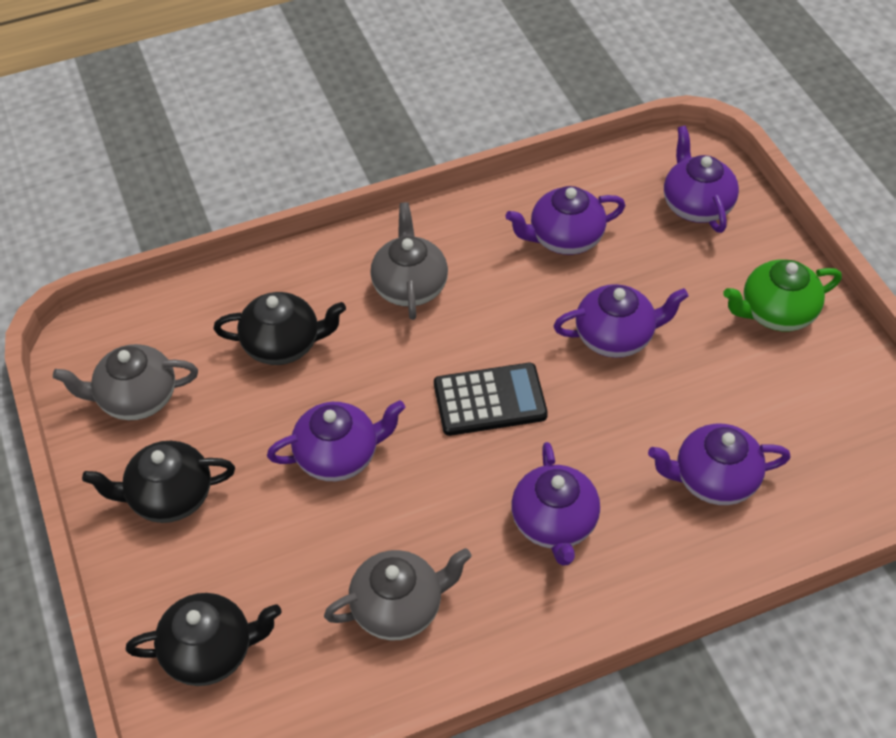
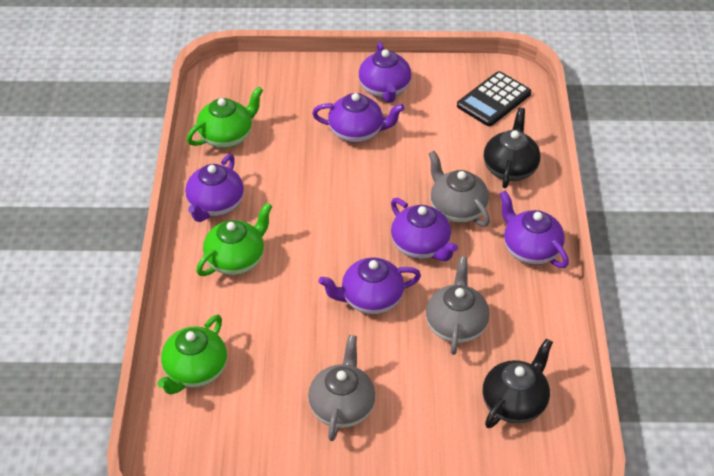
black teapot: [82,441,235,523] [126,593,281,686] [213,292,346,365] = 3 -> [482,338,553,428] [484,108,541,188] = 2
green teapot: [723,260,842,331] = 1 -> [157,315,227,395] [187,86,263,148] [196,203,272,276] = 3

